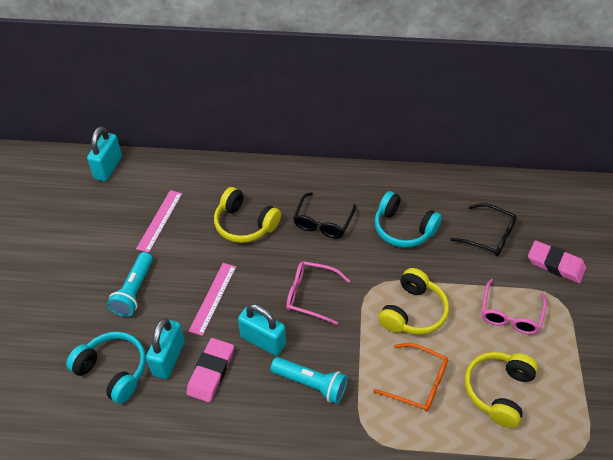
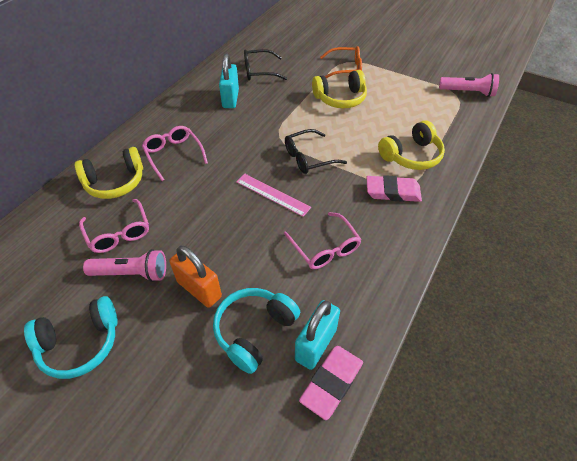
orange padlock: none = 0 -> [169,246,222,308] = 1
pink flashlight: none = 0 -> [83,249,166,282] [439,73,499,97] = 2
pink glasses: [286,261,350,325] [481,279,547,334] = 2 -> [79,199,149,253] [142,126,208,181] [284,212,362,269] = 3
pink ruler: [136,190,182,253] [188,263,236,336] = 2 -> [236,174,311,217] = 1
turquoise flashlight: [107,252,153,317] [271,357,348,404] = 2 -> none = 0
turquoise padlock: [87,126,122,181] [146,318,185,379] [238,304,286,356] = 3 -> [219,54,239,108] [295,300,340,370] = 2

